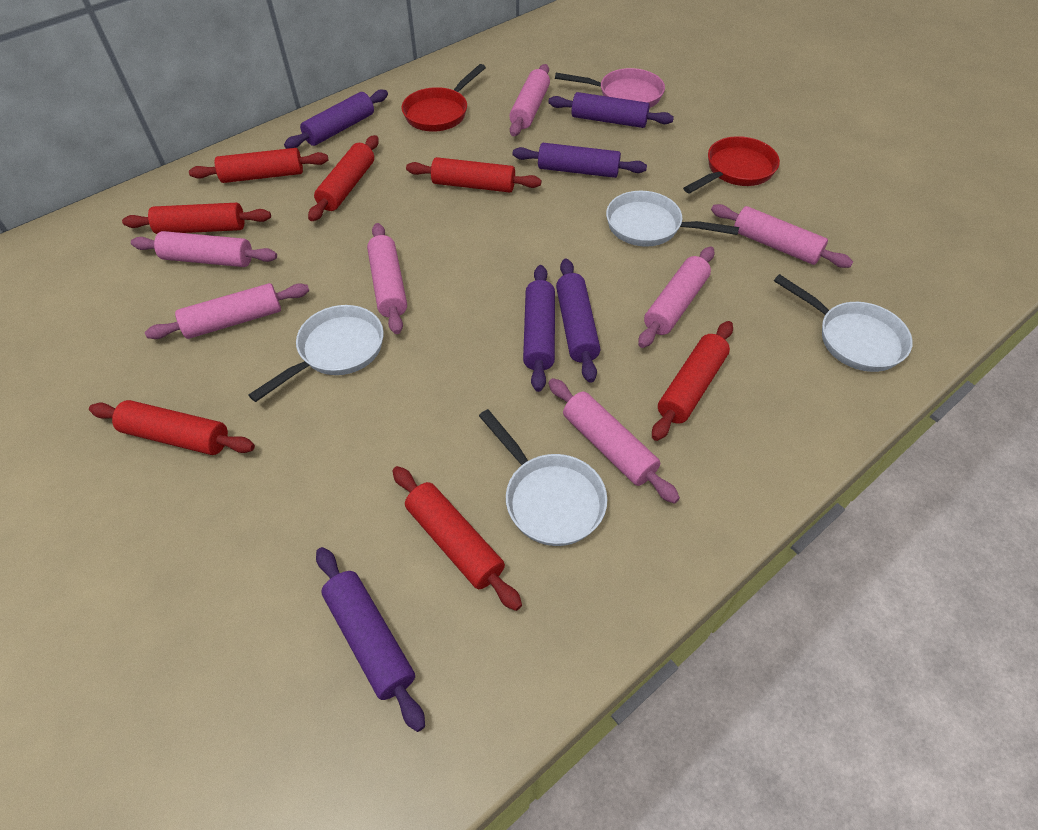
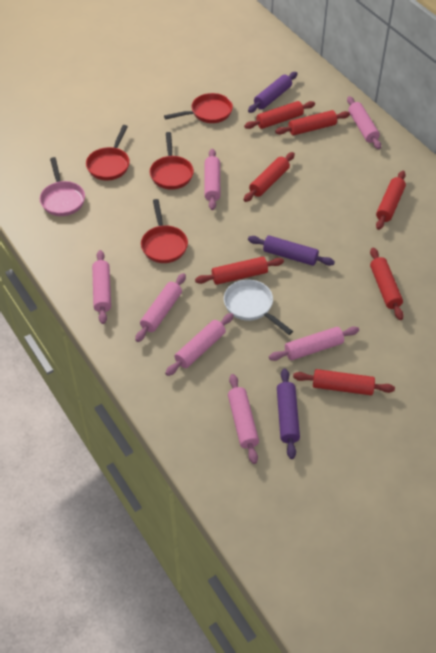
purple rolling pin: [284,89,388,149] [316,547,425,732] [512,143,647,178] [523,265,555,392] [548,92,674,128] [556,259,600,383] = 6 -> [248,72,297,113] [248,236,335,266] [277,368,300,459] = 3
red pan: [401,64,486,132] [683,136,780,194] = 2 -> [86,125,130,180] [141,199,188,263] [150,132,194,189] [164,93,233,123] = 4
white pan: [249,305,384,402] [479,409,607,546] [606,191,739,247] [774,274,913,372] = 4 -> [224,279,293,335] = 1

